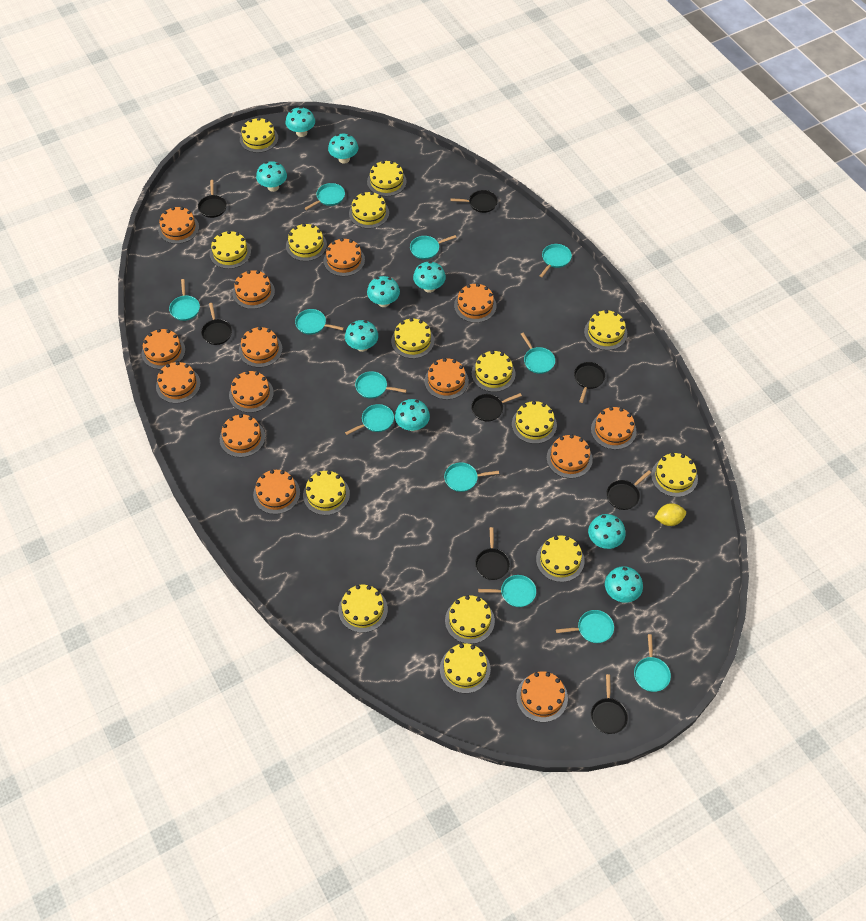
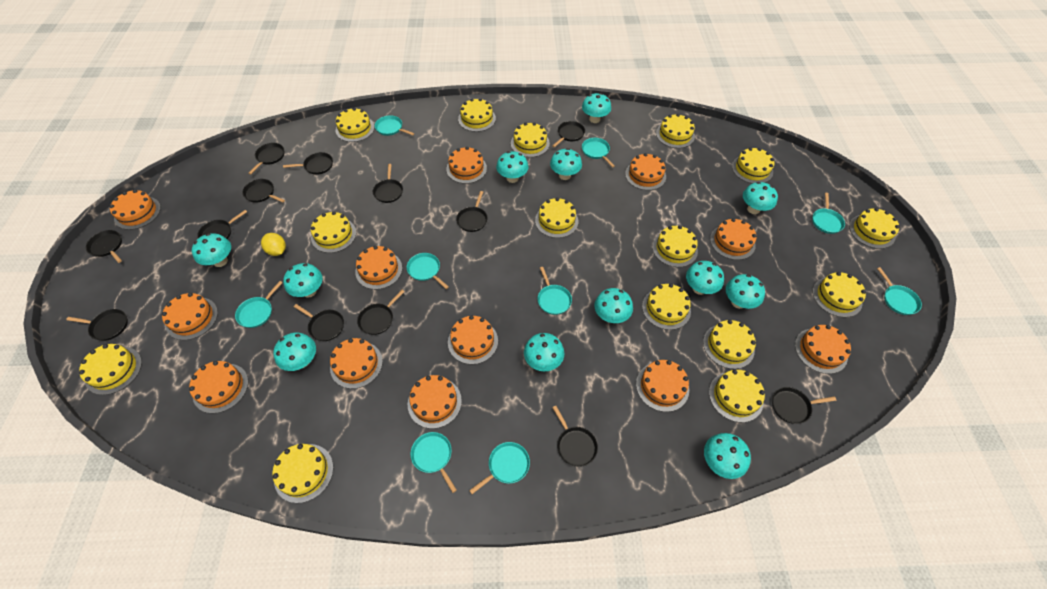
black pan: [198,180,227,218] [201,303,232,345] [450,190,498,213] [471,393,522,421] [475,527,510,580] [574,362,606,403] [591,674,628,734] [606,470,651,510] = 8 -> [66,309,128,341] [86,230,122,263] [197,210,247,239] [242,179,285,203] [248,143,284,175] [283,152,333,175] [294,304,344,341] [357,290,405,335] [373,164,403,203] [456,191,487,232] [552,121,585,147] [552,406,598,467] [772,387,836,424] = 13
orange cake: [141,329,185,369] [156,362,201,403] [158,207,199,244] [220,414,265,457] [229,371,274,413] [233,270,275,309] [239,327,282,367] [253,470,300,514] [324,238,365,276] [425,358,469,400] [454,283,497,323] [516,671,568,722] [547,435,593,478] [591,407,636,450] = 14 -> [110,190,161,230] [162,293,218,340] [189,361,248,413] [330,338,383,389] [355,246,402,289] [408,375,462,429] [446,147,487,184] [448,315,498,364] [625,153,666,190] [636,360,689,412] [710,218,756,260] [795,325,851,374] = 12
turquoise mushroom: [256,161,287,192] [285,107,315,137] [328,134,358,164] [345,320,378,352] [367,276,400,307] [395,399,430,431] [413,261,446,293] [588,514,626,549] [605,566,643,603] = 9 -> [192,233,231,267] [273,332,316,371] [283,263,323,298] [496,151,529,183] [524,333,564,371] [550,148,582,180] [582,93,611,123] [594,288,633,323] [686,261,724,295] [704,433,751,479] [726,274,765,309] [743,182,778,214] = 12
turquoise pan: [169,279,200,321] [295,309,344,335] [304,183,345,210] [345,404,394,435] [355,371,407,399] [410,235,457,259] [444,462,499,492] [478,575,536,607] [521,333,555,374] [540,244,572,277] [556,610,614,643] [634,634,671,692] = 12 -> [235,281,283,328] [375,115,414,136] [407,253,449,289] [410,432,457,493] [469,442,530,494] [538,267,572,315] [582,138,615,167] [812,193,845,234] [877,267,922,315] = 9

